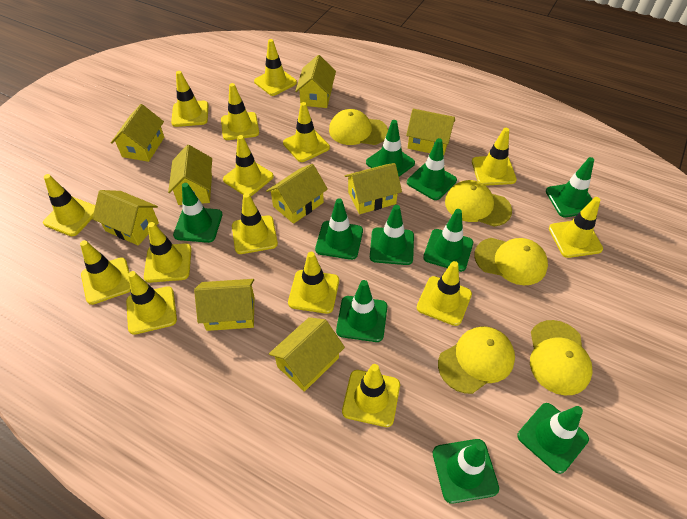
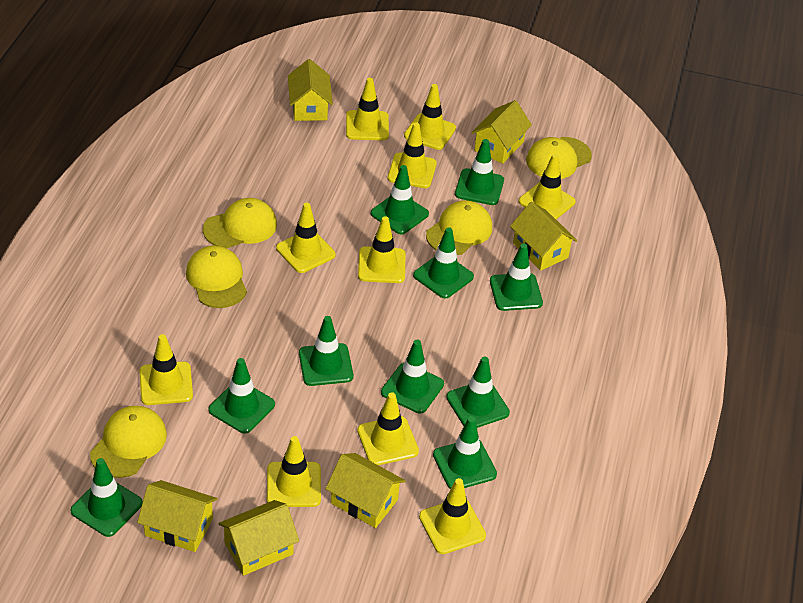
yellow house: [92,190,159,245] [111,104,164,162] [168,145,212,205] [194,279,254,331] [266,164,328,224] [269,317,345,392] [295,55,336,108] [345,163,402,214] [406,109,455,155] = 9 -> [137,480,217,552] [218,500,299,576] [288,59,333,121] [325,453,405,528] [471,100,532,164] [510,202,577,271] = 6
yellow traffic cone: [43,174,95,236] [80,240,130,305] [126,271,177,335] [144,222,192,283] [171,71,208,127] [221,83,259,140] [223,135,274,196] [232,193,278,254] [254,39,297,96] [283,102,330,162] [288,252,339,314] [342,364,400,427] [417,261,472,326] [472,128,517,186] [549,197,603,258] = 15 -> [139,334,193,405] [267,436,321,507] [276,202,336,273] [346,78,389,141] [357,392,419,465] [358,216,406,283] [388,122,437,188] [404,84,456,150] [419,478,486,554] [519,154,576,219] = 10

